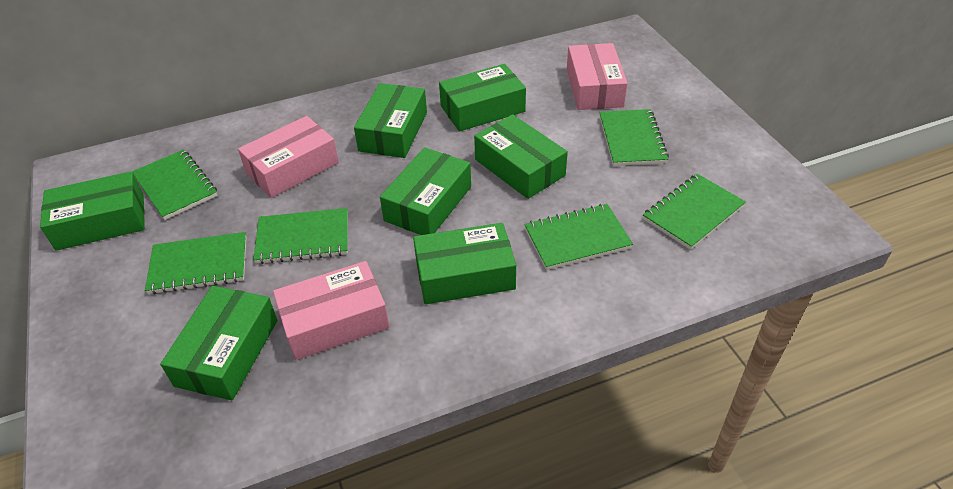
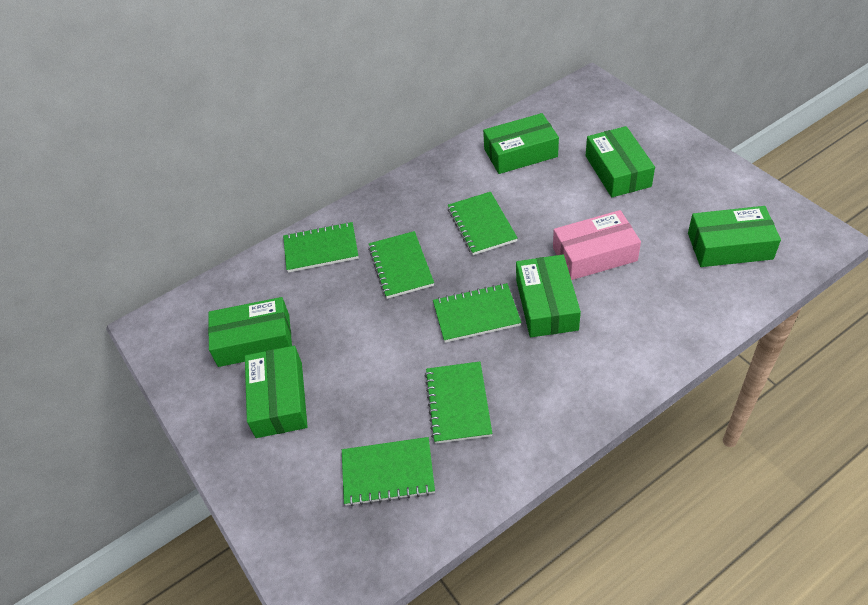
green box: [40,171,145,251] [160,286,278,400] [354,83,427,158] [380,147,471,235] [413,223,516,304] [439,64,526,131] [474,114,568,199] = 7 -> [208,297,292,367] [245,346,308,438] [483,113,559,174] [516,255,581,337] [586,126,655,197] [688,206,781,267] = 6
pink box: [238,116,339,198] [273,261,389,360] [567,43,628,110] = 3 -> [553,210,641,280] = 1

